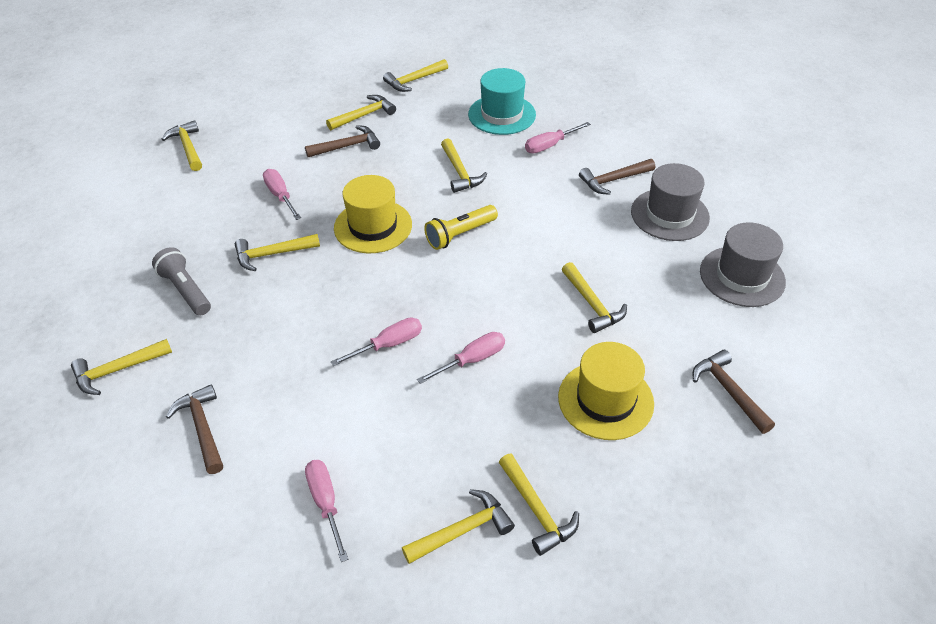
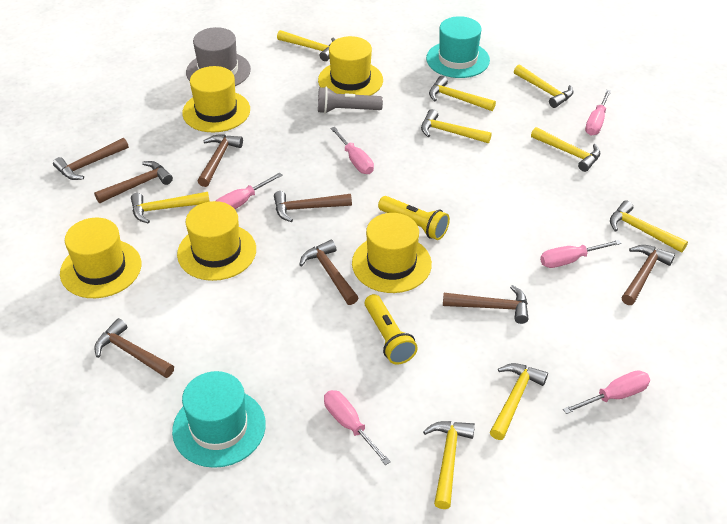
brown hammer: [166,384,223,474] [305,125,380,157] [579,159,655,195] [693,350,775,434] = 4 -> [53,138,129,180] [94,161,173,203] [94,318,174,378] [198,134,243,187] [274,191,352,222] [299,240,359,305] [443,285,528,324] [621,245,675,305] = 8
grey hat: [631,163,710,241] [700,222,786,307] = 2 -> [186,27,251,86] = 1
pink screwdriver: [263,169,301,220] [305,460,348,562] [331,317,422,366] [417,332,505,384] [525,122,591,153] = 5 -> [216,172,283,209] [324,390,391,465] [330,127,374,174] [540,240,621,268] [563,370,650,414] [585,90,611,136] = 6
turquoise hat: [468,68,536,135] = 1 -> [172,371,266,468] [426,16,490,78] = 2
yellow flashlight: [424,205,498,250] = 1 -> [365,294,418,365] [378,196,450,240] = 2
yellow hat: [334,175,412,253] [558,342,654,440] = 2 -> [60,218,141,298] [177,201,256,281] [182,66,250,132] [318,36,383,95] [352,213,432,293] = 5

